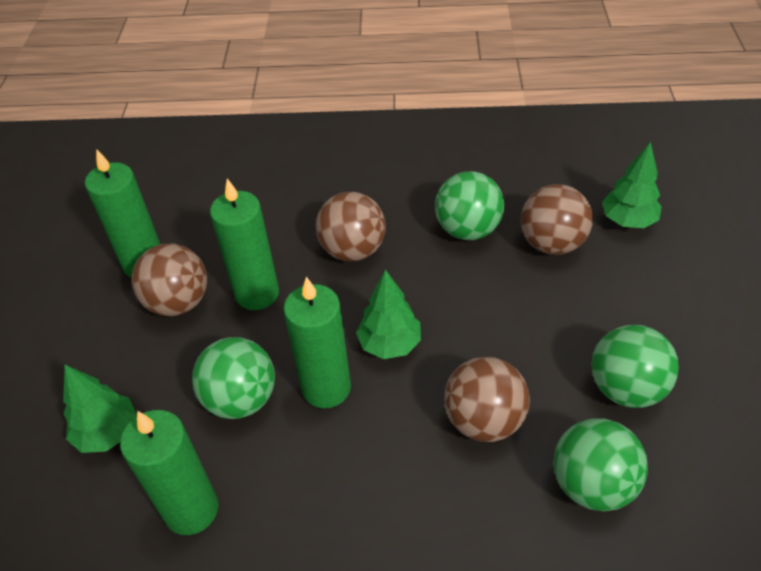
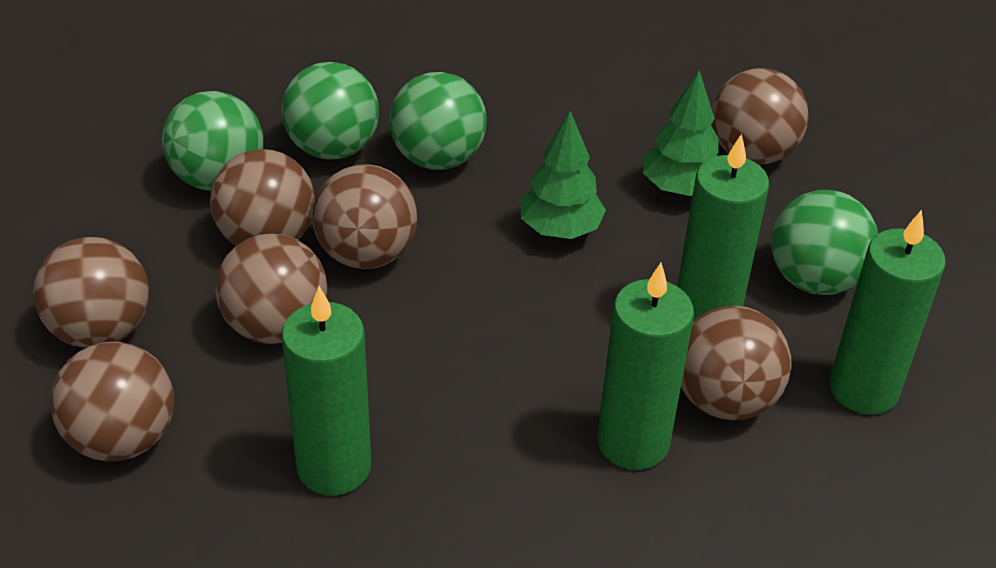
brown ball: [131,243,207,316] [316,192,386,262] [444,357,530,442] [521,184,593,255] = 4 -> [33,237,149,348] [50,342,174,462] [210,149,315,246] [215,233,328,344] [312,164,417,269] [681,305,792,420] [712,68,809,165] = 7
green tree: [63,365,137,453] [356,270,421,359] [602,142,662,228] = 3 -> [520,111,606,239] [643,71,719,196] = 2

